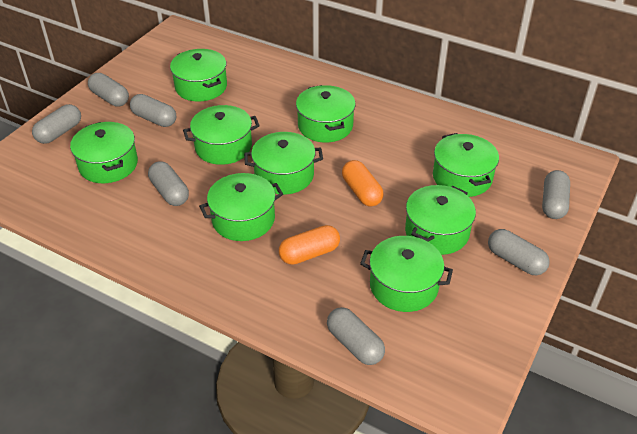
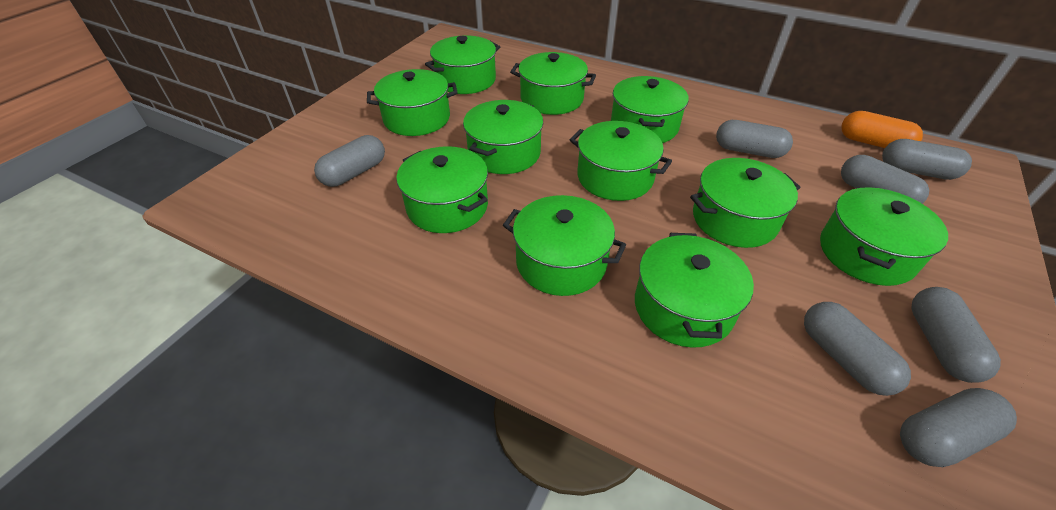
green pot: [70,122,138,183] [170,49,227,102] [183,105,260,165] [199,173,283,241] [244,132,323,194] [296,85,356,142] [360,236,453,312] [405,185,476,255] [433,133,499,197] = 9 -> [367,69,458,136] [396,146,488,233] [425,35,500,94] [463,100,543,174] [503,195,626,296] [510,52,596,115] [570,121,672,201] [611,76,689,143] [635,233,754,348] [690,158,800,248] [820,187,948,286] = 11
orange capsule: [279,225,340,265] [342,160,383,206] = 2 -> [841,111,923,148] = 1

